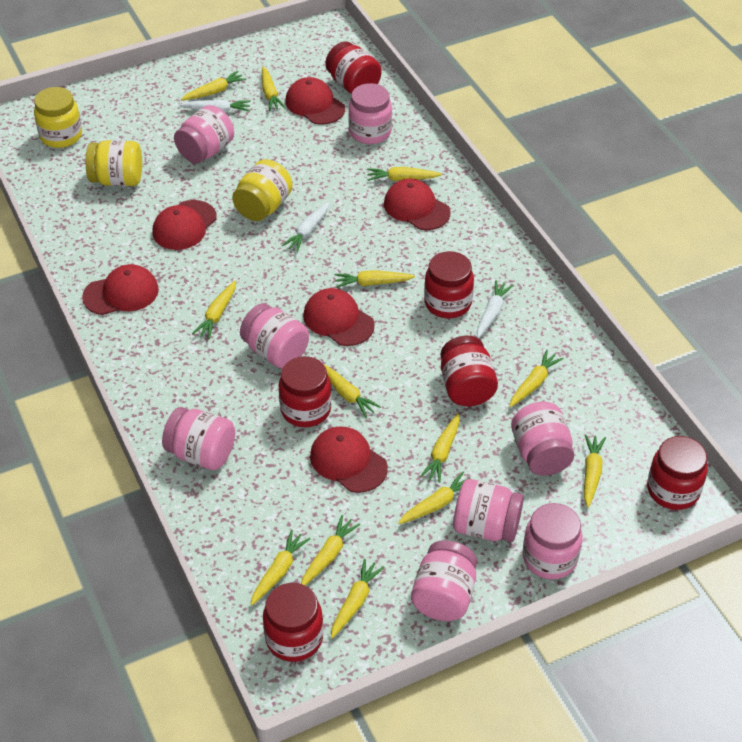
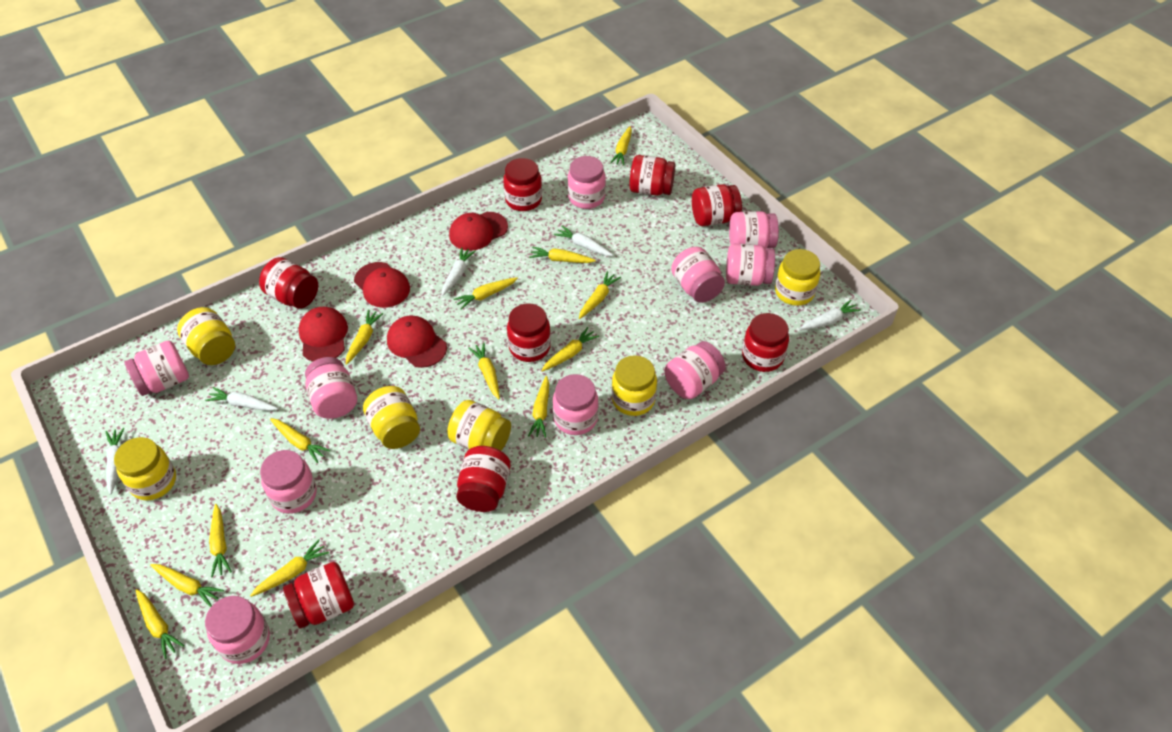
pink jar: [162,407,235,470] [174,105,234,163] [240,303,309,368] [348,83,392,144] [411,540,477,621] [453,479,524,542] [511,402,574,476] [522,503,583,579] = 8 -> [124,340,189,396] [205,596,270,664] [260,450,317,514] [305,357,357,419] [553,374,599,435] [568,156,606,209] [665,341,726,399] [671,247,725,303] [726,243,775,286] [729,211,779,249] = 10
red cap: [82,264,159,315] [153,200,217,250] [285,77,345,125] [303,288,375,346] [310,426,388,493] [384,179,450,230] = 6 -> [298,307,348,362] [354,262,410,308] [387,315,447,368] [449,212,508,251] = 4
red jar: [263,583,323,662] [279,356,332,427] [325,41,382,94] [424,251,474,318] [440,336,498,406] [647,436,708,510] = 6 -> [259,257,318,309] [283,562,354,629] [456,446,511,512] [503,158,542,211] [507,303,551,362] [629,155,675,196] [692,184,742,226] [742,313,789,372] = 8
white carrot: [179,99,251,113] [282,202,330,252] [477,280,514,338] = 3 -> [106,428,125,495] [205,387,278,411] [442,247,476,296] [554,226,613,256] [799,300,861,331] = 5
yellow jar: [34,87,82,148] [86,140,142,186] [232,159,293,221] = 3 -> [114,437,176,500] [177,307,235,365] [363,386,420,449] [447,400,511,451] [611,355,657,416] [775,249,820,306] = 6

